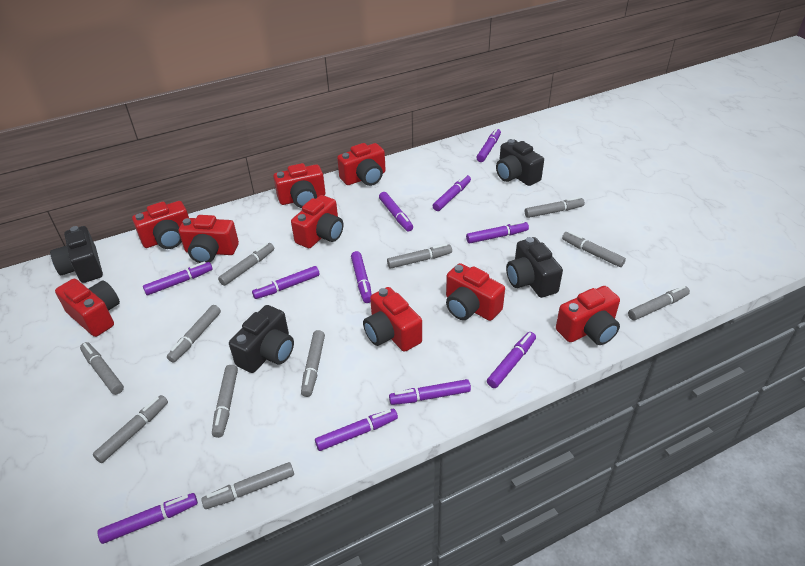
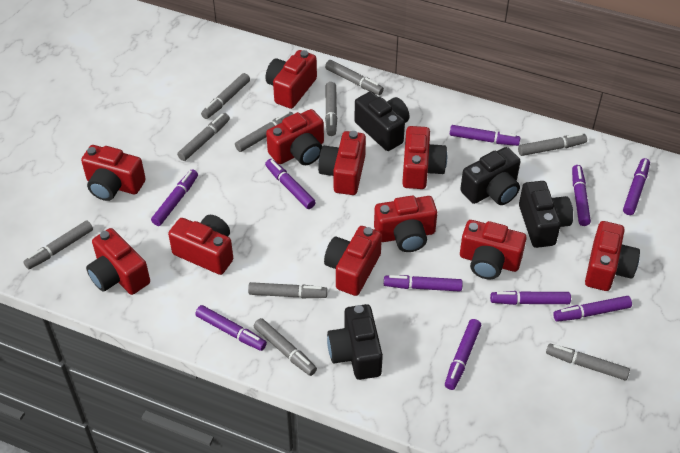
grey marker: [80,342,124,395] [93,395,168,463] [167,305,221,363] [201,462,294,509] [212,365,238,438] [218,243,274,286] [301,330,325,397] [387,244,452,269] [525,197,585,218] [562,231,626,267] [628,286,690,321] = 11 -> [23,220,93,269] [177,113,230,161] [201,73,250,119] [235,112,293,152] [248,282,327,298] [254,318,317,376] [325,60,384,95] [325,82,337,136] [518,133,587,156] [546,344,630,380] = 10
purple marker: [98,493,198,544] [143,261,213,295] [252,266,319,299] [315,409,398,451] [351,251,372,303] [379,192,413,232] [389,379,471,405] [433,175,471,211] [466,221,529,243] [476,128,501,162] [487,332,536,388] = 11 -> [151,169,198,226] [195,305,267,351] [265,159,316,209] [384,275,463,292] [445,319,481,390] [450,125,520,146] [490,291,571,305] [553,296,632,322] [572,165,591,226] [623,158,650,215] = 10
red camera: [55,279,120,337] [132,201,189,249] [179,215,239,263] [273,163,325,208] [291,195,344,248] [337,143,386,186] [363,287,422,352] [446,263,505,321] [556,286,620,345] = 9 -> [81,145,146,201] [86,228,150,295] [168,215,233,275] [265,50,317,109] [266,109,324,165] [318,131,366,195] [324,226,382,296] [374,196,437,252] [402,126,447,189] [460,220,527,279] [585,221,640,291] = 11

